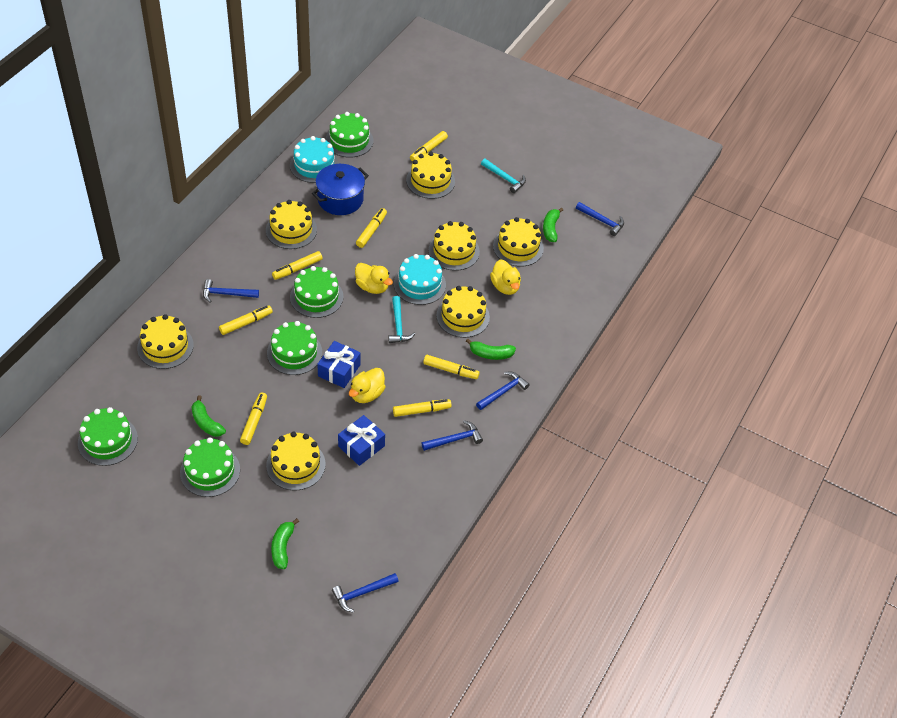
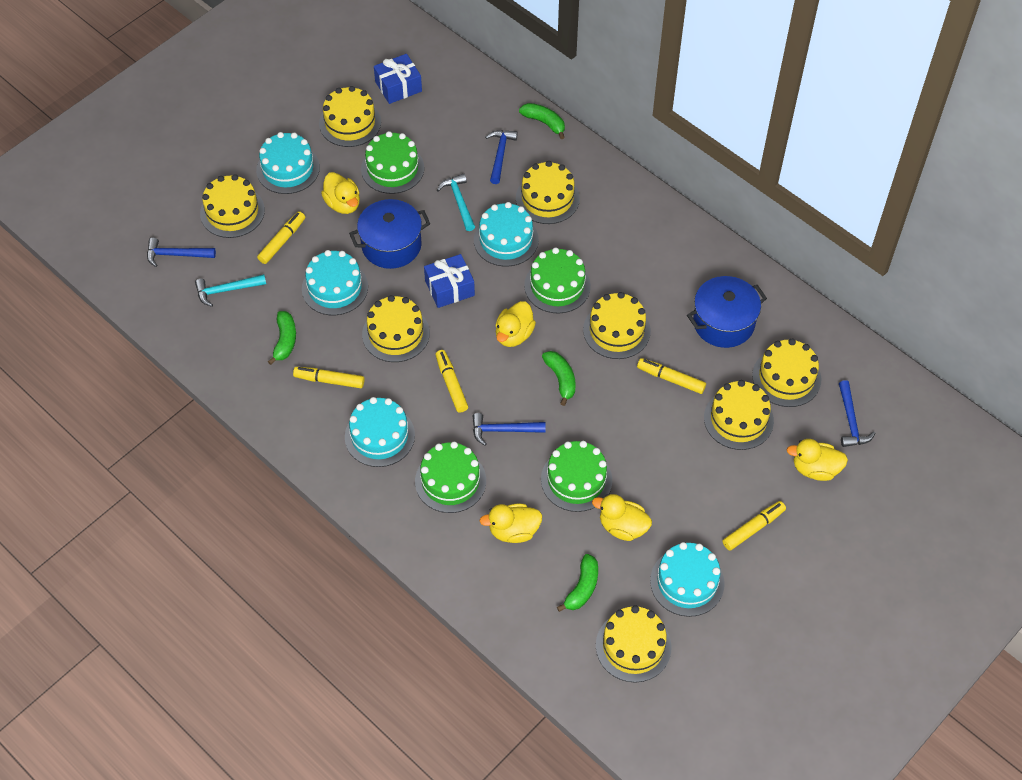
blue hammer: [203,279,259,303] [332,573,399,613] [422,420,483,451] [476,372,530,410] [576,202,624,236] = 5 -> [147,238,216,267] [473,413,546,446] [485,130,518,184] [839,380,876,447] = 4
blue pot: [312,164,369,215] = 1 -> [349,199,430,269] [687,276,767,348] = 2
green cake: [78,407,138,466] [180,437,240,497] [267,321,322,375] [290,266,343,318] [326,112,373,158] = 5 -> [361,131,424,194] [415,441,486,513] [524,247,591,314] [541,441,612,512] = 4
turquoise cake: [290,136,339,183] [394,254,446,305] = 2 -> [256,132,320,194] [302,250,368,315] [345,397,415,467] [474,202,539,267] [650,542,725,617] = 5
yellow cake: [137,314,194,369] [266,200,317,249] [266,432,326,490] [406,152,455,199] [428,221,480,271] [436,286,490,338] [493,217,544,267] = 7 -> [200,174,265,238] [319,86,381,147] [362,295,430,362] [516,161,580,224] [583,292,651,359] [596,605,672,683] [704,380,774,450] [752,339,821,407] = 8
yellow duck: [349,368,385,403] [355,263,393,294] [490,259,521,295] = 3 -> [321,172,360,214] [479,504,542,543] [495,301,536,347] [592,494,652,541] [787,439,848,481] = 5
yellow marker: [219,305,273,335] [240,393,267,445] [272,251,323,280] [356,208,387,248] [393,399,451,417] [410,131,448,162] [423,355,480,379] = 7 -> [257,211,305,264] [293,367,365,388] [435,350,468,413] [637,358,706,394] [723,501,786,551] = 5

